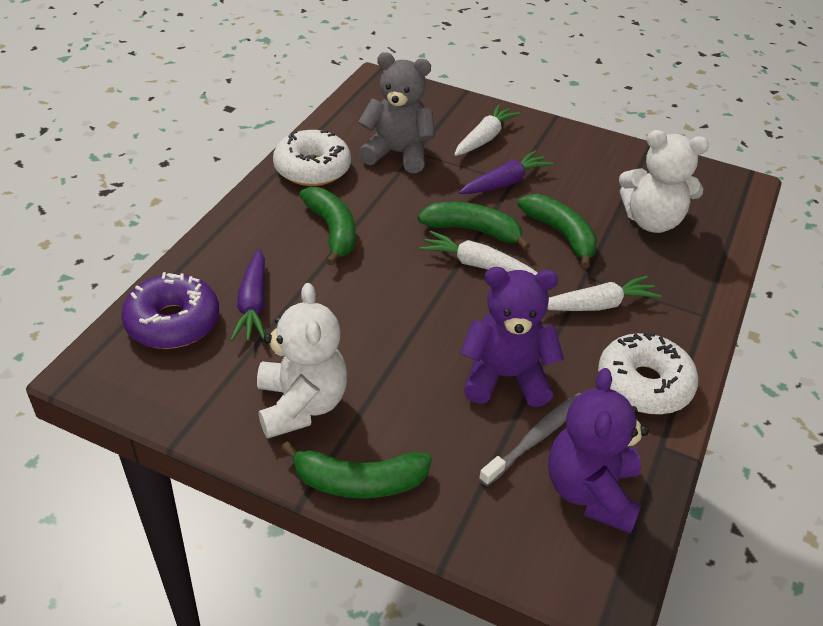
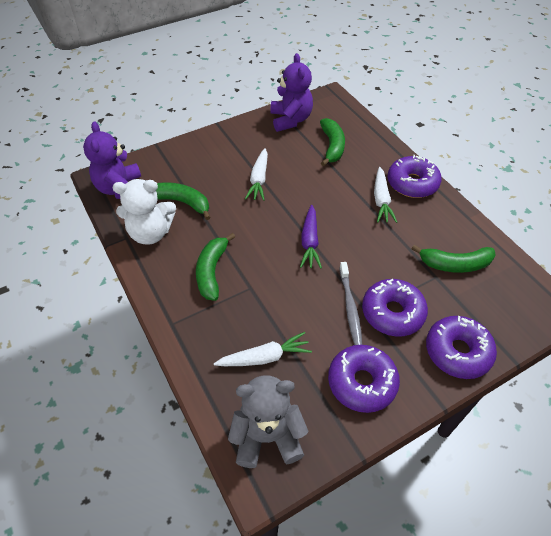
purple carrot: [231,249,265,341] [459,150,553,194] = 2 -> [300,205,322,268] = 1
purple donut: [121,272,219,349] = 1 -> [328,345,400,413] [362,279,428,337] [388,155,442,198] [426,316,497,379] = 4
white donut: [273,130,351,186] [598,333,698,415] = 2 -> none = 0
white teddy bear: [257,283,347,438] [619,130,709,233] = 2 -> [113,179,176,245] = 1

